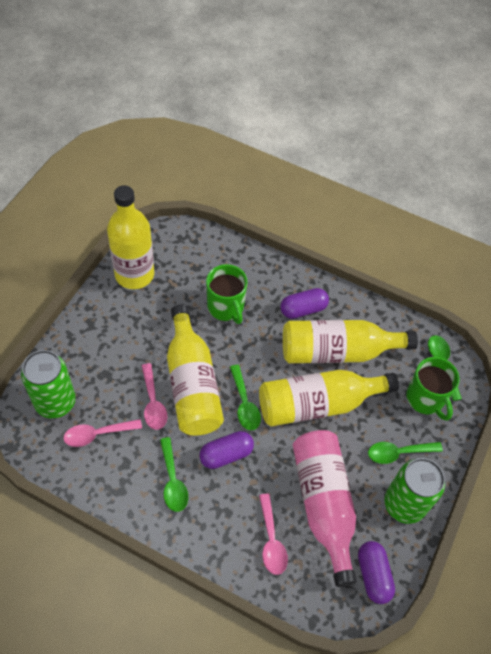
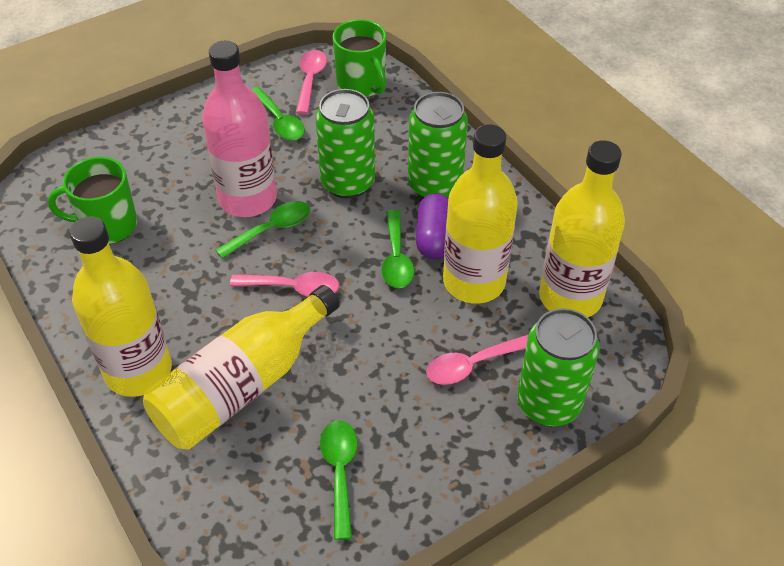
green can: [21,350,76,418] [384,458,445,524] = 2 -> [315,89,375,199] [408,92,468,199] [517,308,599,426] = 3
purple capsule: [199,431,254,469] [280,288,329,319] [358,541,395,604] = 3 -> [416,193,448,259] = 1

